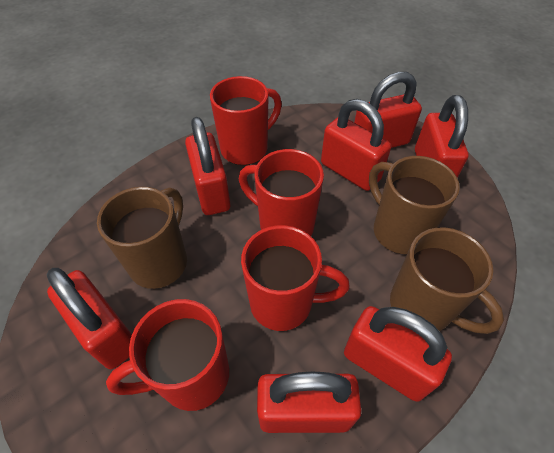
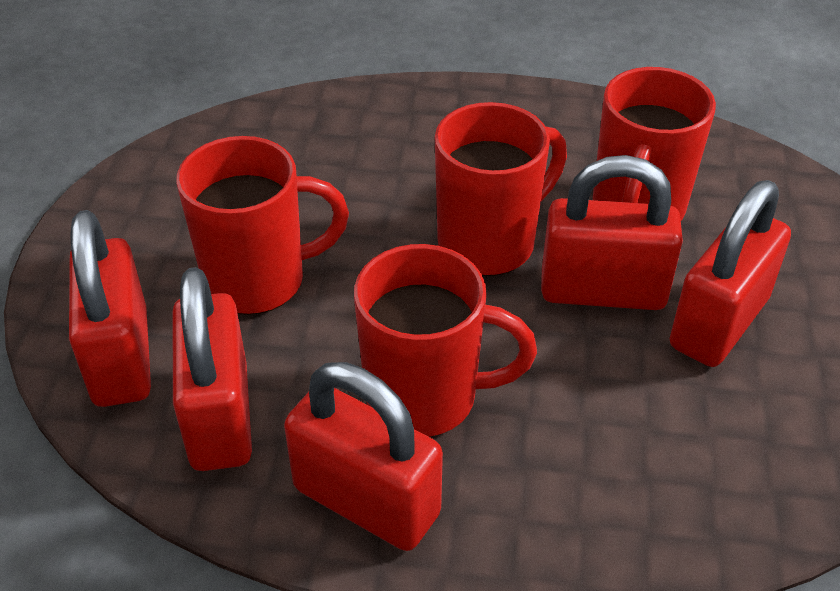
brown mug: [97,187,187,289] [369,156,460,254] [390,227,504,334] = 3 -> none = 0
red padlock: [47,268,132,369] [185,117,231,215] [257,371,362,433] [321,99,391,191] [344,306,452,402] [354,72,422,148] [415,95,468,178] = 7 -> [69,210,151,407] [173,267,252,471] [284,362,443,551] [541,155,683,310] [670,180,791,367] = 5

